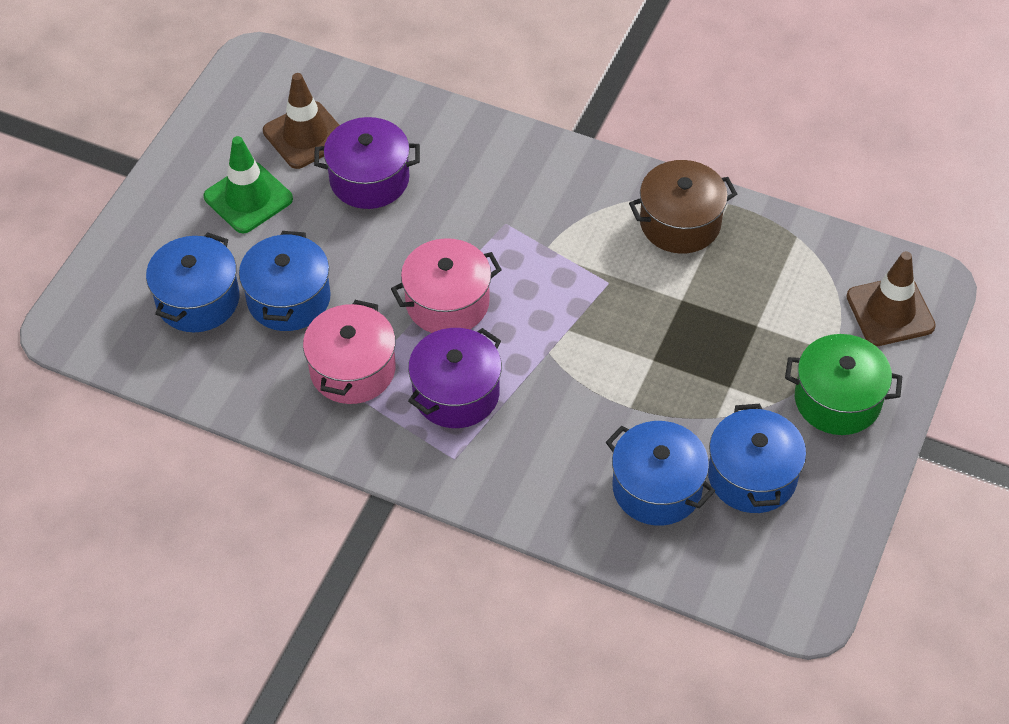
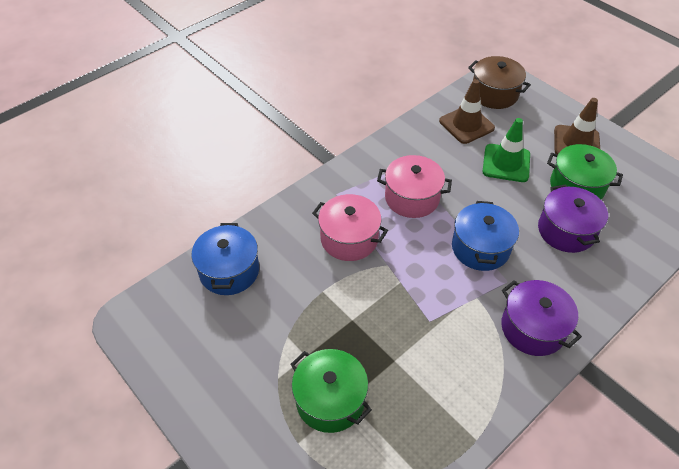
blue pot: [146,232,239,332] [239,231,331,331] [606,421,715,526] [708,404,806,513] = 4 -> [191,223,259,295] [452,201,519,271] = 2
green pot: [785,334,902,435] = 1 -> [291,349,372,433] [547,144,623,199] = 2

